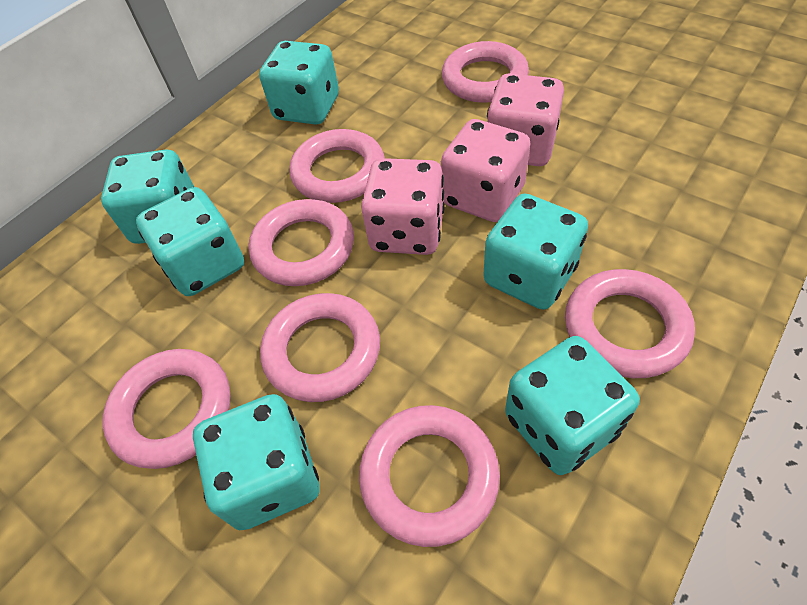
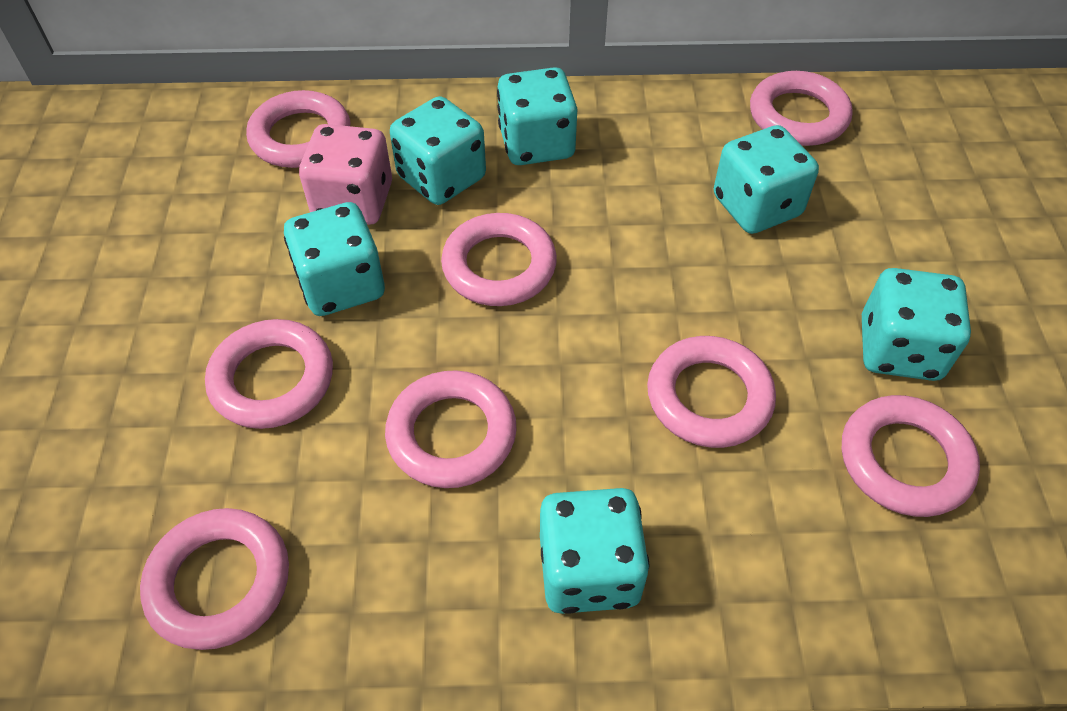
pink dice: [361,158,445,255] [441,119,530,222] [487,73,564,166] = 3 -> [299,124,392,225] = 1
pink ring: [102,349,231,469] [248,199,354,286] [260,293,380,402] [289,129,385,203] [359,405,500,547] [442,41,529,103] [565,269,695,378] = 7 -> [140,508,289,650] [205,319,333,429] [246,90,350,168] [385,370,517,488] [441,213,557,306] [647,336,776,448] [750,71,853,146] [842,395,980,517] = 8

